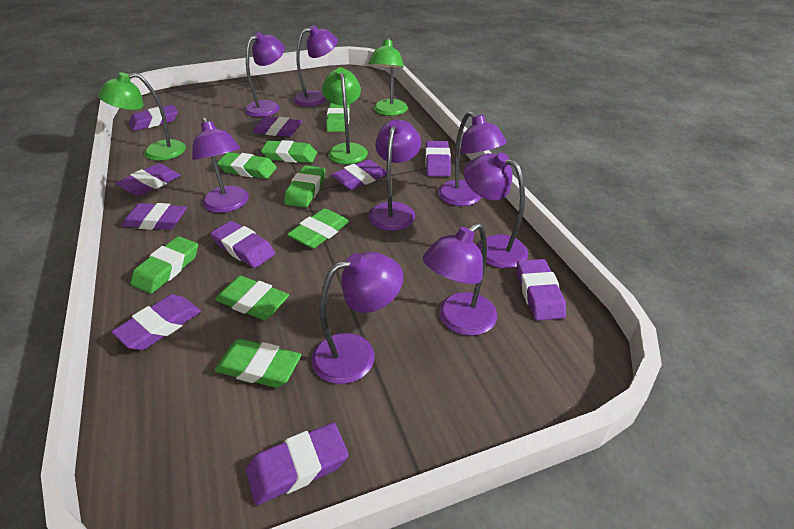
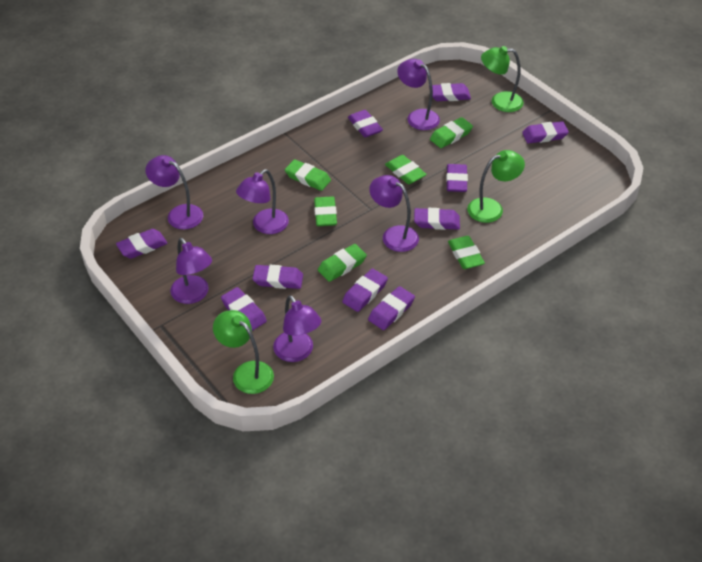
green eraser: [131,236,198,294] [214,339,301,388] [215,276,289,320] [217,152,277,179] [261,140,317,163] [284,165,325,208] [287,208,349,248] [326,103,350,132] = 8 -> [285,159,331,191] [314,196,337,226] [318,244,367,282] [385,155,427,184] [430,117,473,148] [448,236,485,269] = 6
purple lamp: [192,117,249,213] [245,32,285,117] [293,25,338,107] [311,252,404,384] [369,119,421,231] [423,223,497,336] [438,111,507,206] [464,153,528,269] = 8 -> [145,155,203,230] [170,238,212,304] [236,169,289,234] [273,295,321,362] [369,175,419,252] [397,59,440,130] = 6

